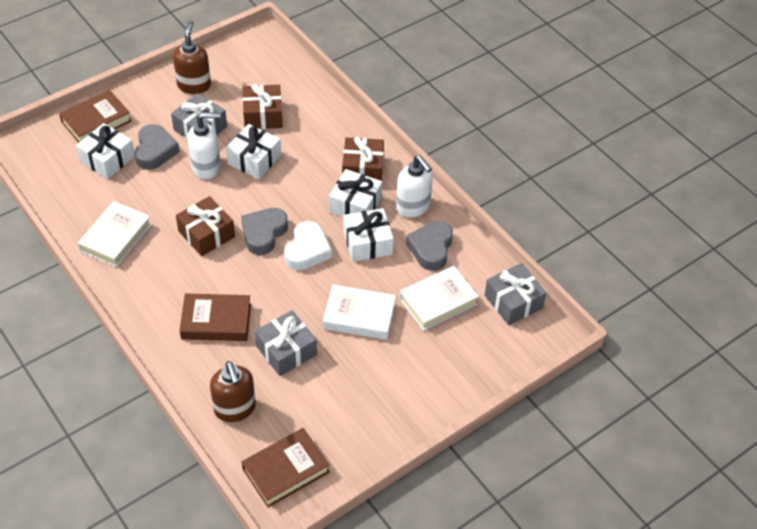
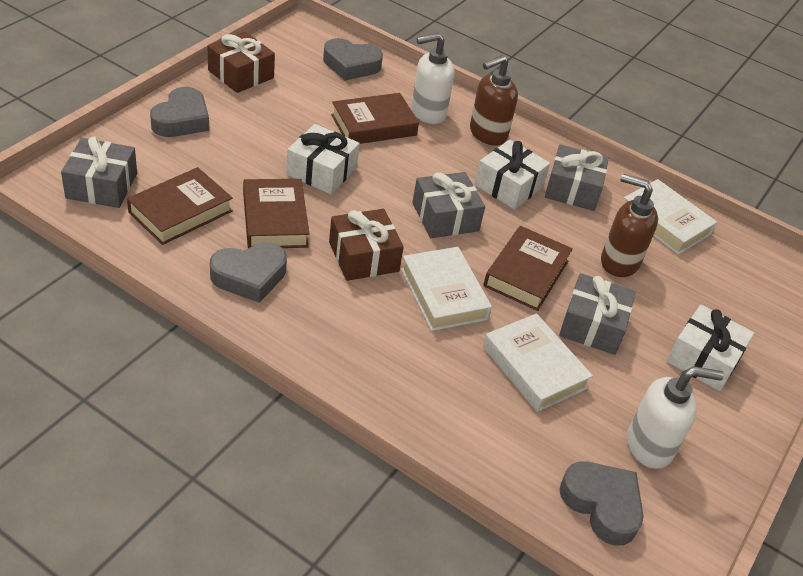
brown book: [59,90,131,143] [179,293,251,341] [242,428,329,508] = 3 -> [127,167,233,245] [243,179,309,248] [331,93,419,144] [483,226,573,311] = 4
brown gift: [176,196,235,256] [242,84,283,129] [342,137,384,181] = 3 -> [208,31,275,93] [329,209,404,281] = 2
grey gift: [171,93,227,139] [255,310,317,376] [485,263,546,325] = 3 -> [61,137,137,208] [412,172,485,238] [545,144,609,211] [559,273,636,355] = 4
grey heart: [135,124,180,170] [241,208,288,255] [406,221,453,271] = 3 -> [150,87,209,137] [210,242,287,303] [323,38,383,81] [559,461,644,546] = 4
white gift: [76,123,135,179] [226,124,281,179] [329,169,382,217] [343,208,394,262] = 4 -> [286,124,360,194] [474,140,550,210] [666,305,754,391] = 3
white heart: [284,221,332,270] = 1 -> none = 0

